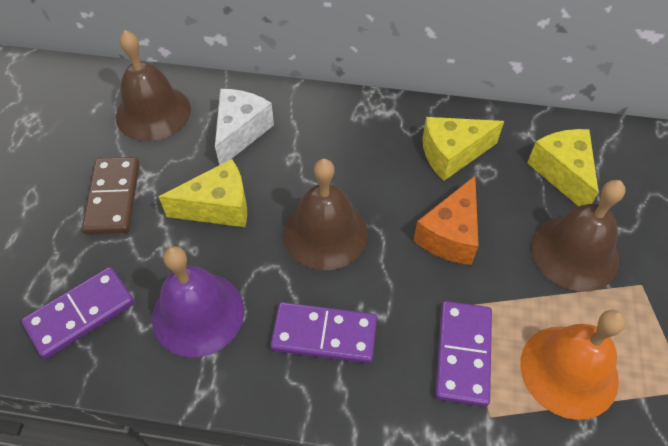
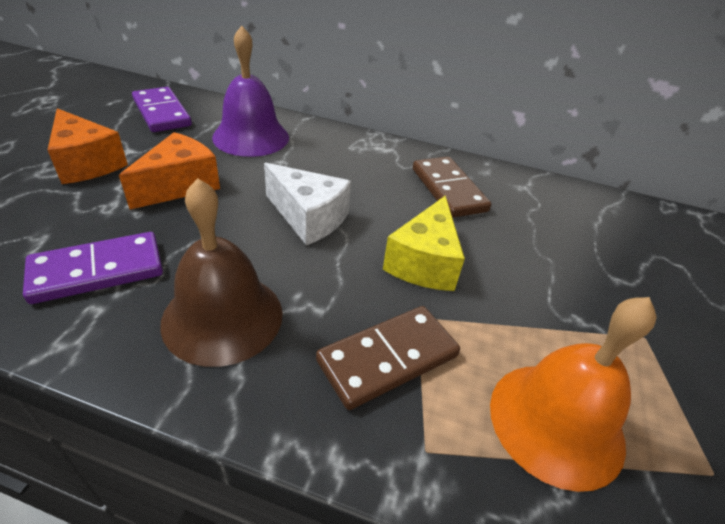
brown bell: [116,30,191,141] [283,159,368,270] [531,180,625,292] = 3 -> [160,178,283,367] = 1
brown domino: [82,157,140,234] = 1 -> [316,306,460,410] [413,157,491,218] = 2
orange cheese: [413,176,479,265] = 1 -> [47,108,128,184] [119,132,220,210] = 2
purple domino: [21,267,135,359] [270,302,377,364] [435,301,492,407] = 3 -> [23,232,163,304] [132,87,192,132] = 2
yellow cheese: [159,159,247,227] [422,117,504,181] [527,129,599,206] = 3 -> [383,195,465,291] = 1

